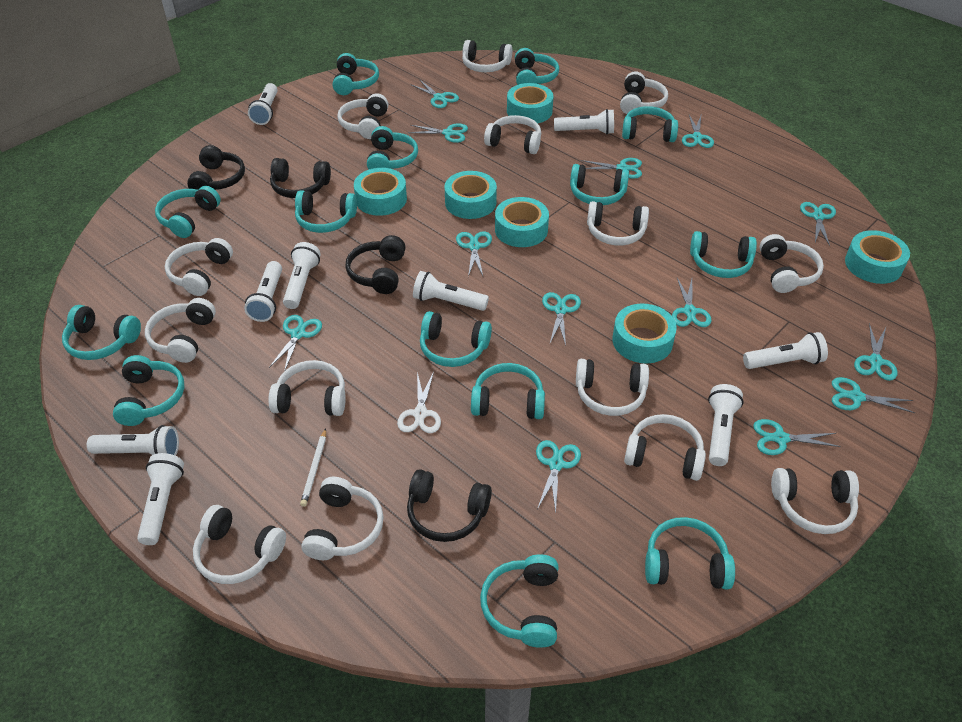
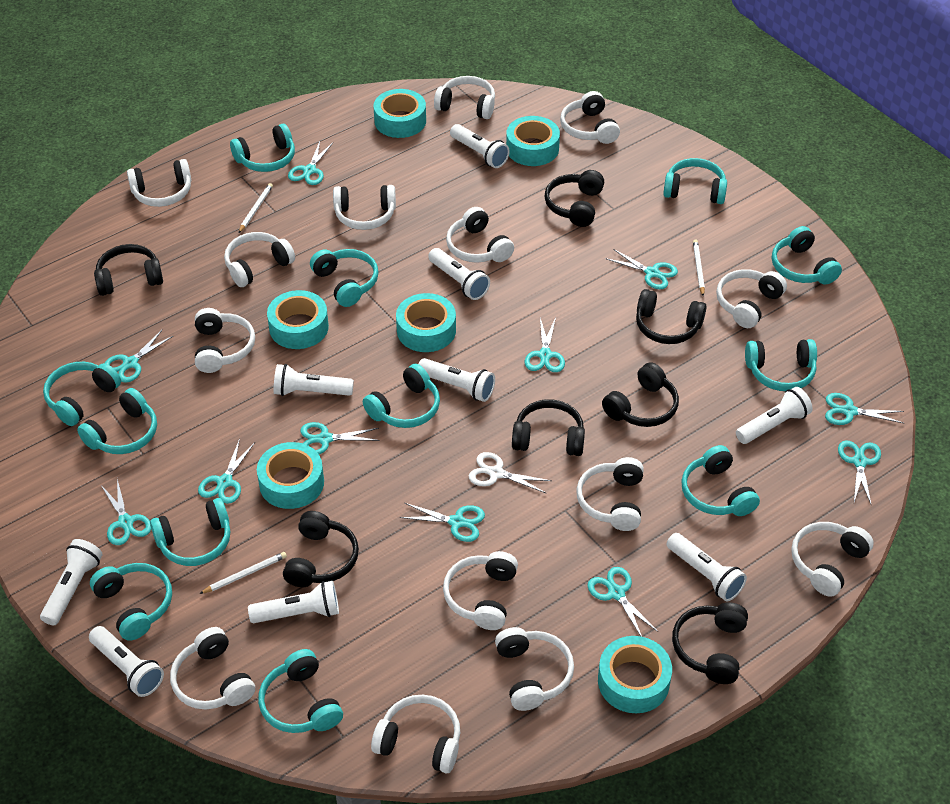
black headphones: [187,145,245,190] [270,158,331,198] [345,235,406,294] [407,469,492,542] = 4 -> [94,244,163,296] [283,511,359,587] [512,399,585,456] [544,170,604,227] [602,362,679,427] [636,289,706,344] [672,602,748,684] = 7
turquoise headphones: [62,305,141,360] [113,355,184,426] [155,186,221,238] [295,190,357,233] [333,53,379,95] [367,126,418,169] [420,311,492,367] [471,363,545,419] [480,554,558,648] [515,48,559,85] [570,164,629,205] [622,106,678,142] [645,517,735,590] [690,231,757,278] = 14 -> [43,362,121,426] [77,388,157,454] [90,563,172,641] [150,498,230,566] [230,124,295,172] [258,649,343,733] [310,249,379,307] [363,364,440,428] [663,158,727,204] [681,445,760,516] [745,339,817,391] [772,226,842,285] = 12
turquoise scissors: [269,315,322,370] [408,123,468,143] [410,79,459,108] [456,231,492,277] [536,440,581,512] [542,292,581,346] [581,158,642,179] [672,278,712,327] [682,115,714,148] [753,419,841,455] [800,202,836,246] [832,377,915,413] [854,323,898,381] = 13 -> [101,479,151,545] [105,329,173,383] [198,439,255,504] [288,142,333,185] [300,422,380,454] [400,503,485,542] [524,318,565,372] [587,567,658,637] [605,249,678,289] [825,393,904,425] [838,440,881,506] = 11
white pencil: [300,428,326,507] = 1 -> [199,552,287,594] [239,183,273,233] [693,239,705,296] = 3

